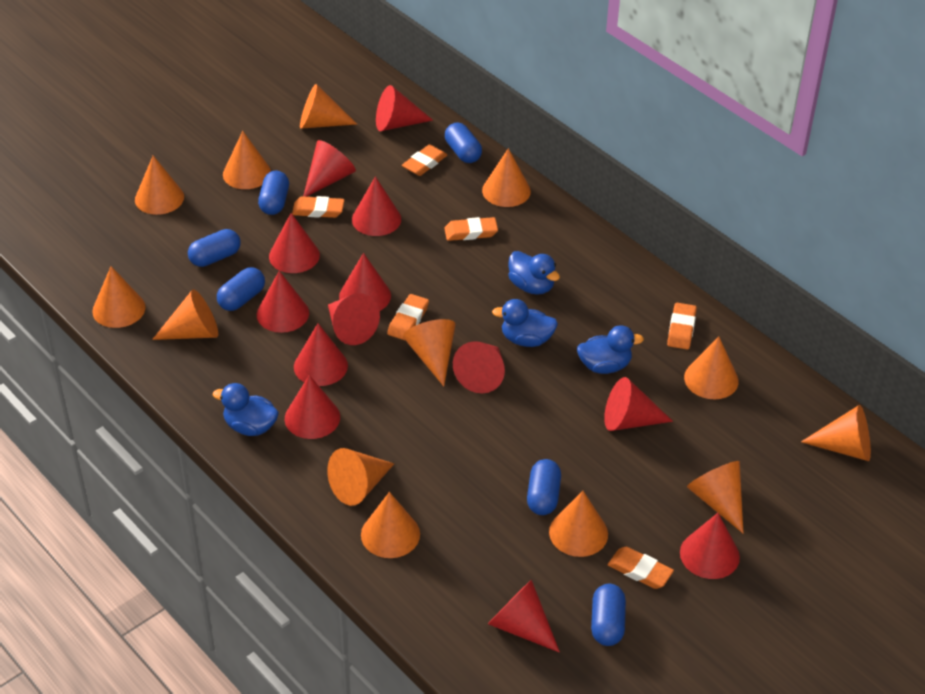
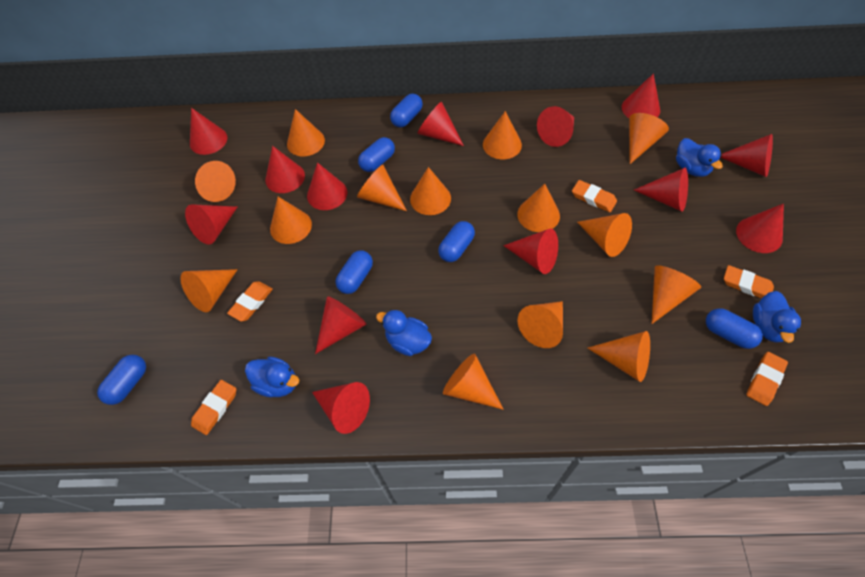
orange cone: [92,266,146,328] [135,156,184,215] [152,289,218,340] [223,131,271,189] [300,84,357,129] [327,448,394,506] [361,492,420,558] [403,319,456,386] [482,148,531,207] [549,491,608,557] [684,337,739,399] [687,461,744,534] [801,405,871,461] = 13 -> [180,269,238,312] [195,161,236,202] [270,197,312,244] [287,109,325,156] [357,165,407,211] [410,167,451,215] [443,354,504,410] [483,111,522,159] [517,184,560,232] [517,301,563,348] [577,213,632,257] [588,331,650,382] [629,113,669,164] [652,265,701,324] = 14
orange eraser: [292,196,345,218] [387,294,429,340] [402,145,447,176] [444,217,498,241] [608,547,674,589] [667,303,697,349] = 6 -> [191,380,236,435] [227,281,273,321] [572,180,617,212] [724,265,774,298] [746,352,788,406] = 5

